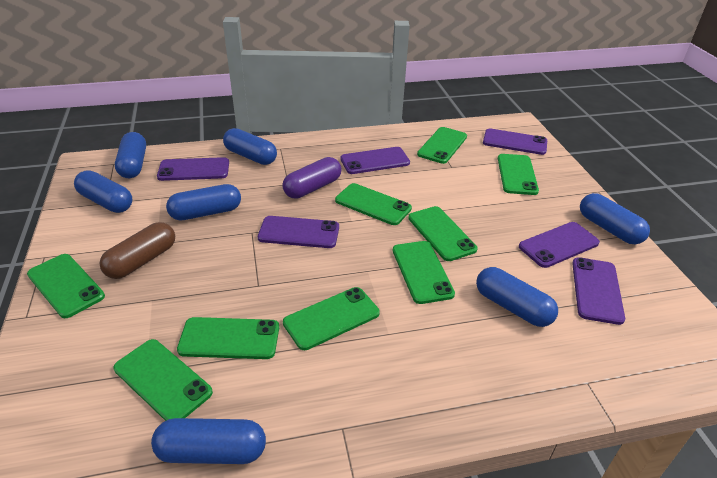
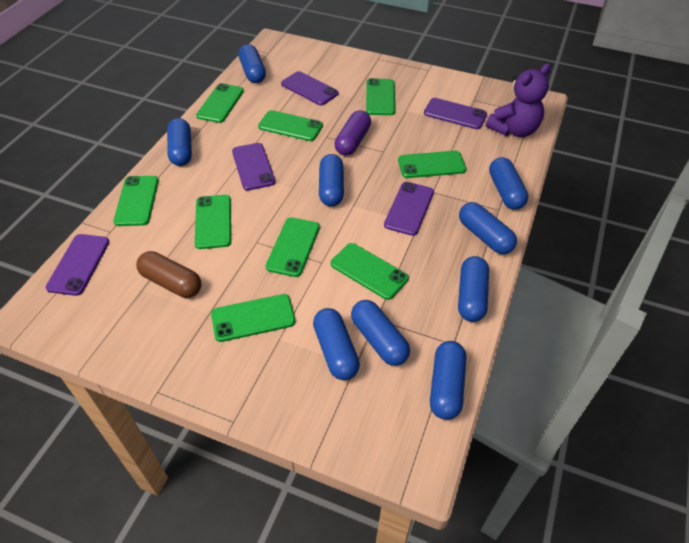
blue capsule: [74,170,133,213] [115,132,146,178] [151,418,266,464] [166,184,241,221] [223,128,277,165] [476,267,558,327] [580,193,650,244] = 7 -> [167,118,192,166] [238,44,266,83] [313,308,360,380] [319,154,344,206] [351,300,410,366] [430,341,466,420] [458,256,489,322] [459,202,517,254] [489,157,528,210] = 9
purple phone: [157,157,229,181] [258,216,339,248] [340,147,410,174] [483,128,547,155] [519,222,600,268] [572,258,625,325] = 6 -> [46,234,109,296] [232,143,275,191] [281,71,338,105] [384,182,434,236] [424,98,487,129] = 5
purple teddy bear: none = 0 -> [486,63,551,137] = 1

